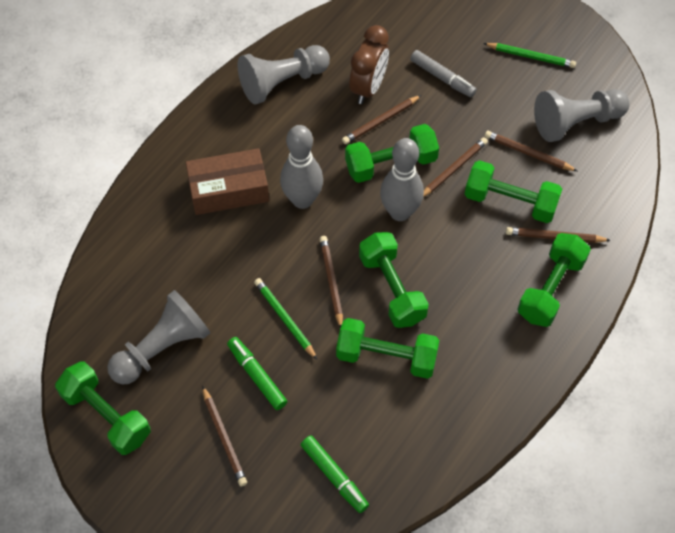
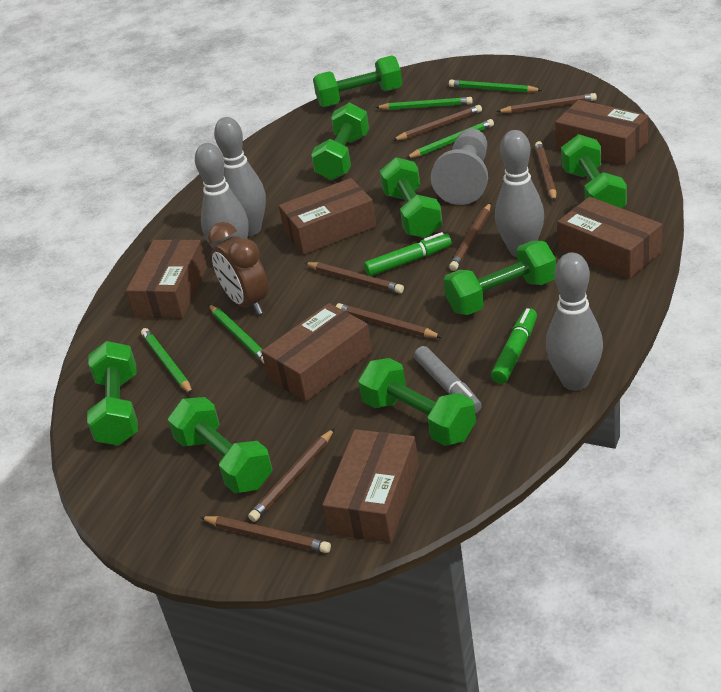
brown box: [185,148,269,215] = 1 -> [126,239,207,318] [262,303,372,402] [279,178,376,255] [322,429,419,543] [555,100,648,166] [557,197,662,279] = 6
brown pencil: [202,386,247,486] [320,236,343,328] [342,95,421,144] [423,137,488,197] [485,131,577,171] [506,227,610,243] = 6 -> [200,516,331,553] [248,428,335,522] [305,262,404,293] [336,303,442,338] [393,105,482,140] [449,203,491,271] [496,93,597,113] [535,141,557,201] = 8
green dumbbell: [55,362,151,455] [336,318,439,379] [345,124,439,183] [359,232,429,328] [465,160,562,223] [517,233,591,327] = 6 -> [87,341,138,446] [168,397,272,493] [311,103,369,180] [313,55,402,107] [358,358,476,446] [380,157,443,238] [444,241,556,315] [561,134,627,208] = 8
green pencil: [254,278,317,360] [483,43,576,68] = 2 -> [141,328,193,395] [209,304,264,363] [375,97,473,110] [406,119,494,158] [449,80,542,93] = 5
grey bowling pin: [280,125,323,209] [380,138,424,221] = 2 -> [195,143,249,248] [214,117,266,236] [495,130,544,257] [546,252,603,391] = 4
grey pawn: [107,290,210,384] [237,45,330,104] [534,89,629,142] = 3 -> [431,129,488,205] = 1

